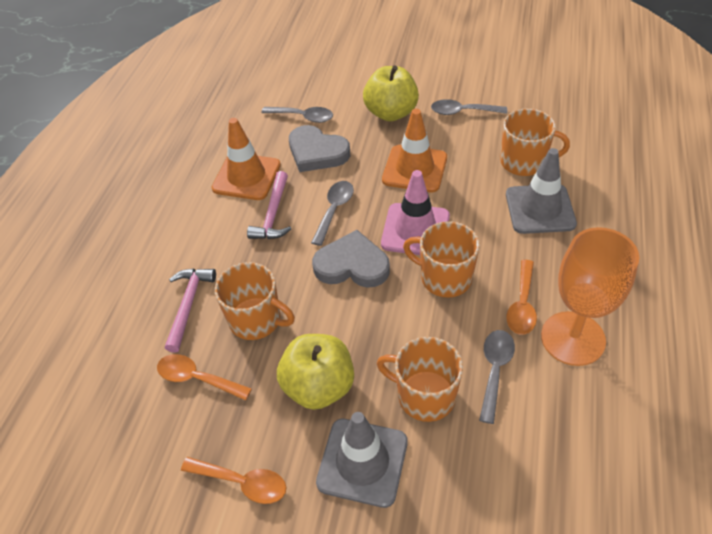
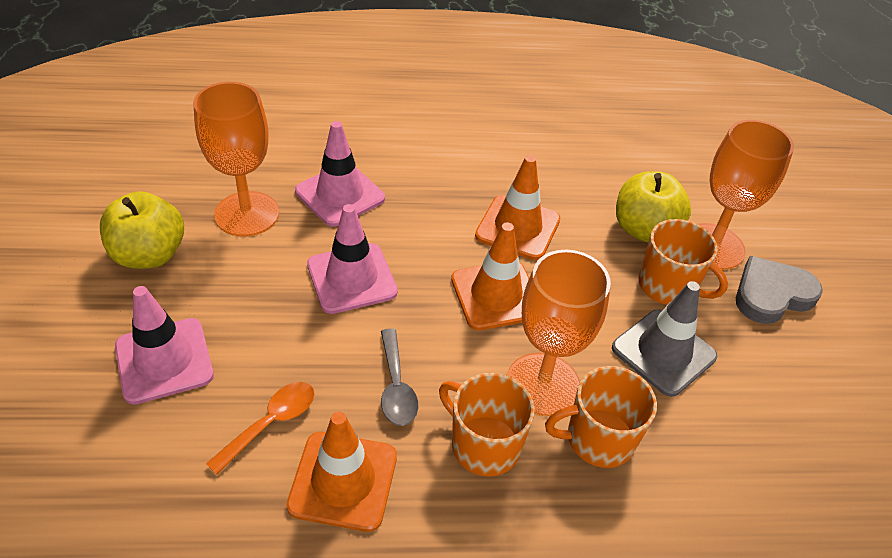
grey heart: [289,125,350,172] [312,230,390,288] = 2 -> [736,256,823,324] = 1
grey spoon: [261,107,333,123] [311,181,354,246] [431,99,507,115] [479,330,515,424] = 4 -> [381,328,418,426] = 1
grey traffic cone: [316,412,408,508] [506,148,577,234] = 2 -> [612,281,717,397] = 1
orange goblet: [541,227,639,366] = 1 -> [193,82,279,237] [507,250,611,416] [698,120,794,270] = 3
orange mug: [215,262,295,340] [377,337,463,422] [403,221,480,298] [500,109,570,176] = 4 -> [439,373,535,477] [545,366,657,468] [638,219,728,305] = 3
orange spoon: [157,354,252,401] [181,457,286,504] [507,260,537,335] = 3 -> [206,382,315,475] = 1
orange traffic cone: [212,118,281,200] [382,109,447,192] = 2 -> [287,412,397,532] [451,222,529,330] [475,155,560,260] = 3
pink hammer: [165,269,216,353] [247,171,291,239] = 2 -> none = 0
pink traffic cone: [381,170,450,255] = 1 -> [115,286,214,405] [295,121,385,227] [307,204,398,314] = 3

